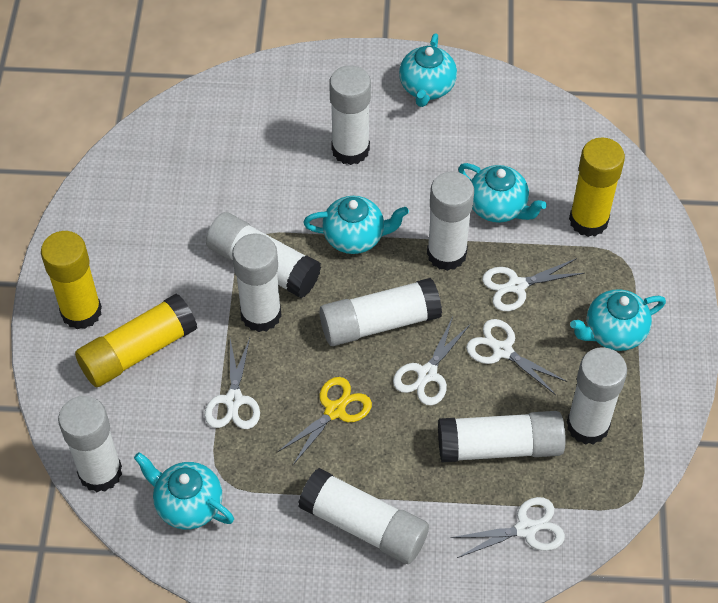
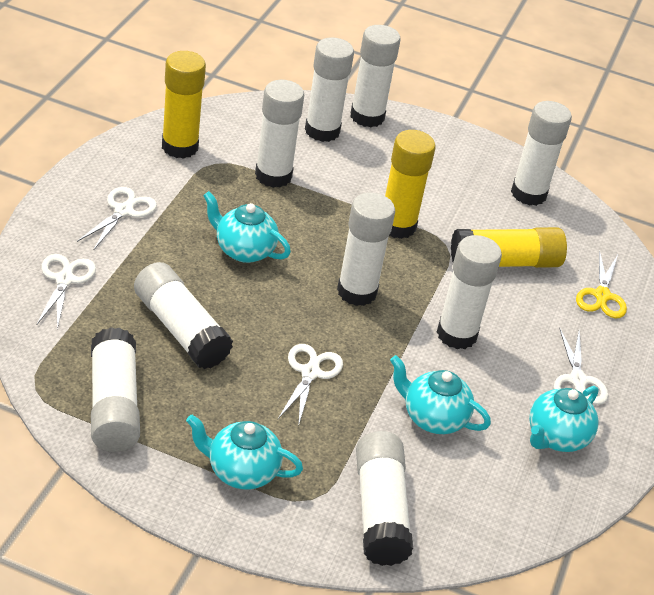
turquoise teapot: [134,452,234,530] [303,196,409,254] [399,33,457,107] [458,163,547,223] [570,289,666,351] = 5 -> [186,415,303,490] [203,191,291,263] [390,355,491,434] [529,386,599,452] = 4
white scissors: [205,338,260,429] [393,317,471,406] [450,497,565,558] [466,319,568,395] [482,258,585,311] = 5 -> [36,254,96,329] [77,187,157,251] [278,344,343,427] [554,328,608,405] = 4

